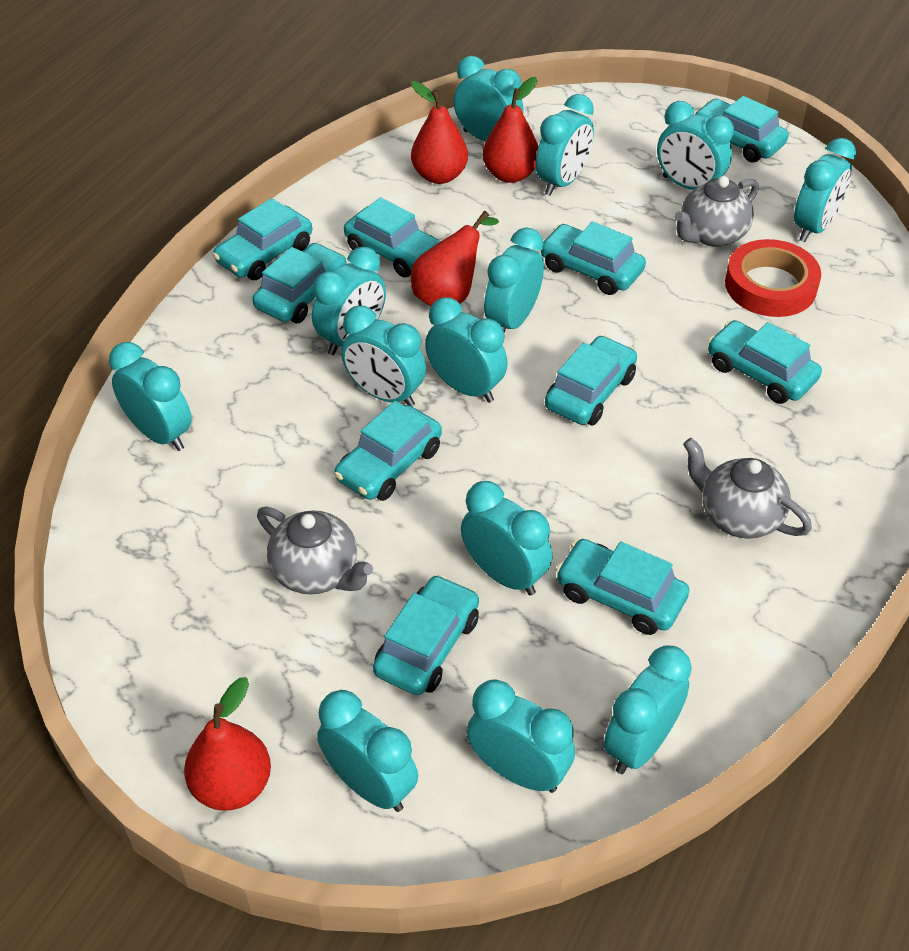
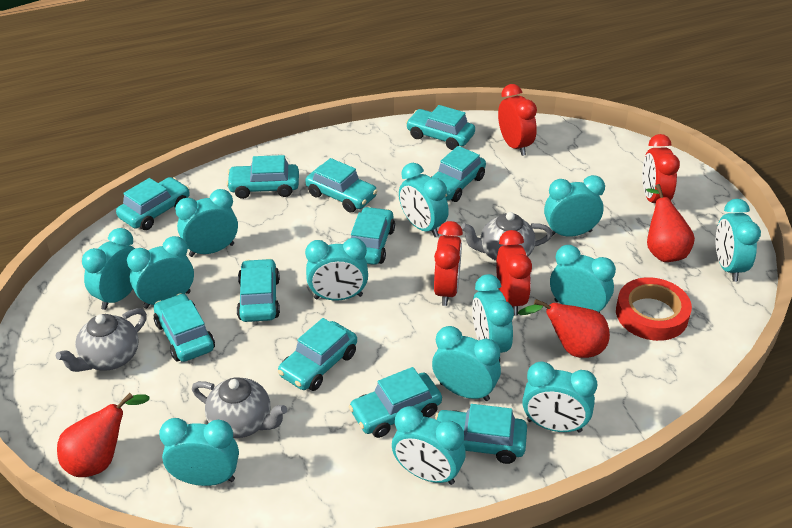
red clock: none = 0 -> [434,221,463,306] [496,230,532,316] [498,84,537,156] [642,134,680,203] = 4
red pear: [184,677,271,811] [411,81,468,184] [411,211,499,306] [483,77,538,183] = 4 -> [57,393,150,477] [518,299,610,358] [646,184,695,262] = 3
turquoise car: [213,198,312,280] [252,243,347,323] [334,401,442,501] [344,197,441,278] [373,575,479,695] [541,221,646,295] [545,335,637,425] [556,539,689,635] [693,96,789,163] [708,320,822,404] = 10 -> [116,177,190,230] [154,293,215,362] [226,155,299,199] [237,258,280,322] [278,318,357,391] [305,158,377,213] [349,367,442,438] [351,207,395,265] [406,105,475,150] [431,146,486,202] [435,404,527,464] = 11

